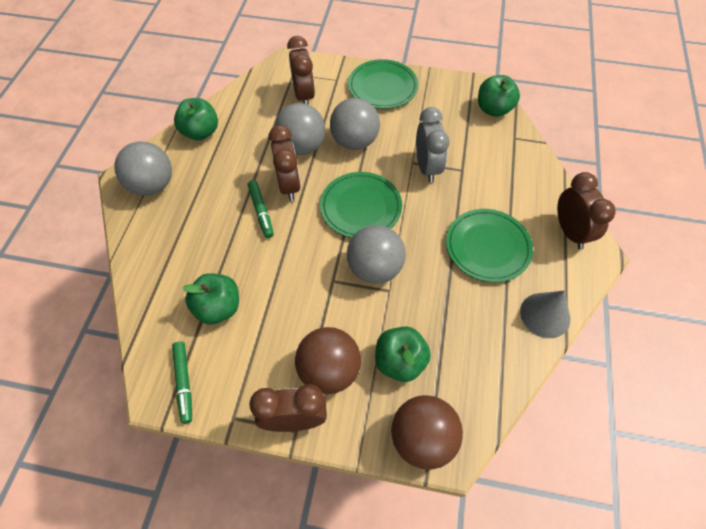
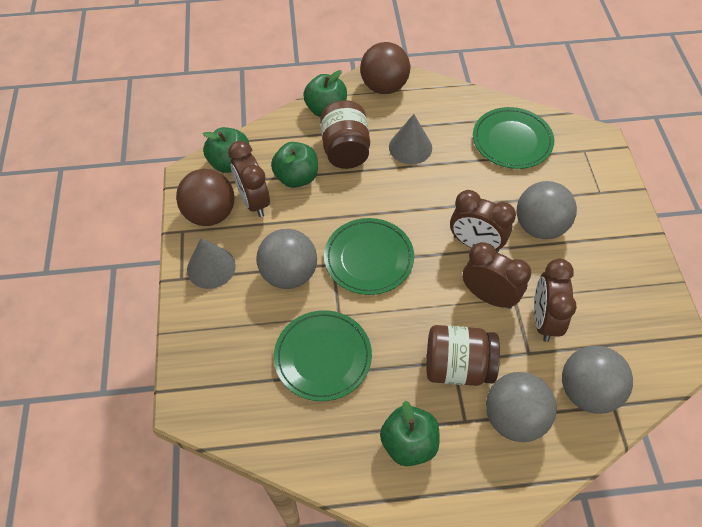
brown jar: none = 0 -> [320,100,370,169] [426,325,500,386] = 2
green marker: [172,342,192,424] [248,180,274,238] = 2 -> none = 0
grey clock: [416,107,450,183] = 1 -> none = 0
grey cone: [520,290,570,338] = 1 -> [187,238,236,289] [389,114,432,164] = 2

